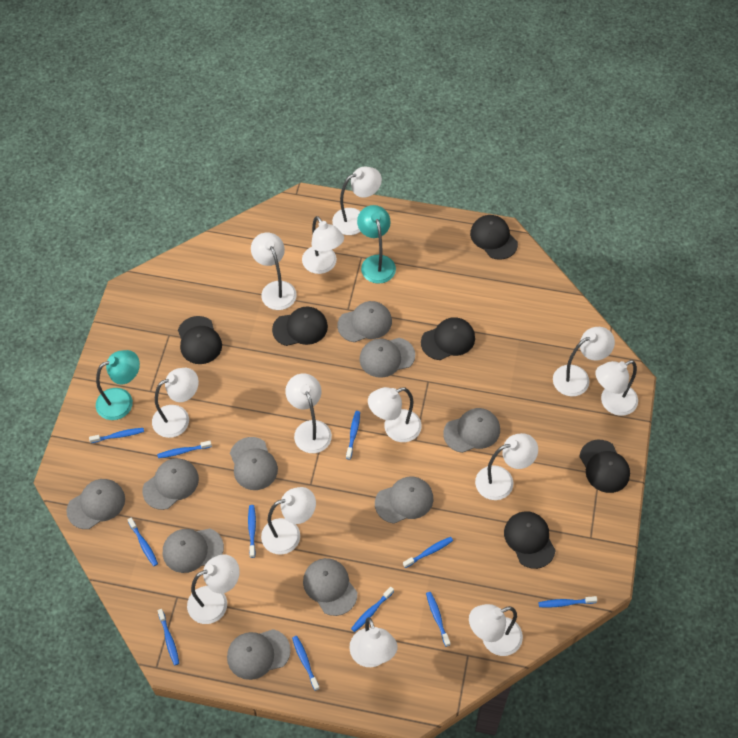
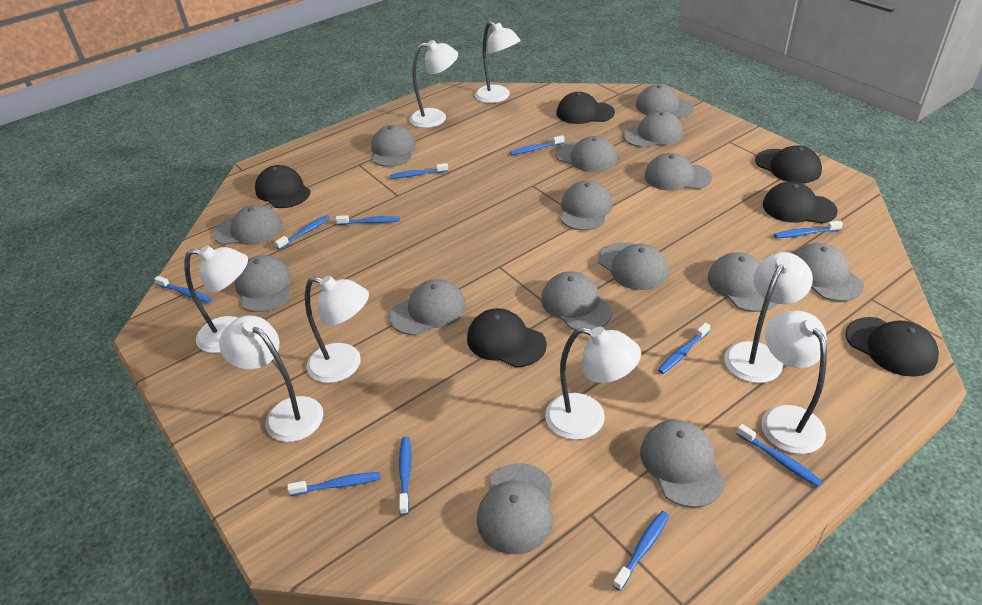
grey cap: [66,479,125,529] [142,458,199,510] [163,528,224,573] [227,629,291,680] [230,437,278,490] [303,558,357,616] [337,301,392,342] [359,338,415,378] [375,477,433,524] [443,408,500,453] = 10 -> [213,205,283,245] [235,255,291,312] [371,125,416,167] [389,279,466,335] [477,463,553,554] [541,271,612,330] [556,136,617,172] [560,181,612,231] [598,242,668,290] [623,111,683,148] [636,84,694,118] [640,420,725,508] [644,153,712,191] [708,252,777,312] [794,243,864,302] = 15
turquoise lamp: [96,350,140,420] [357,205,396,284] = 2 -> none = 0
white lamp: [152,368,199,438] [187,554,240,624] [251,233,297,310] [261,487,316,555] [285,373,332,453] [302,216,344,274] [332,166,382,235] [349,617,397,667] [368,387,422,442] [469,604,523,656] [475,433,538,500] [553,327,615,396] [595,360,638,416] = 13 -> [185,245,248,353] [219,316,323,442] [305,276,369,383] [410,40,458,128] [475,21,521,103] [545,327,641,440] [724,252,813,383] [761,311,827,454] = 8

